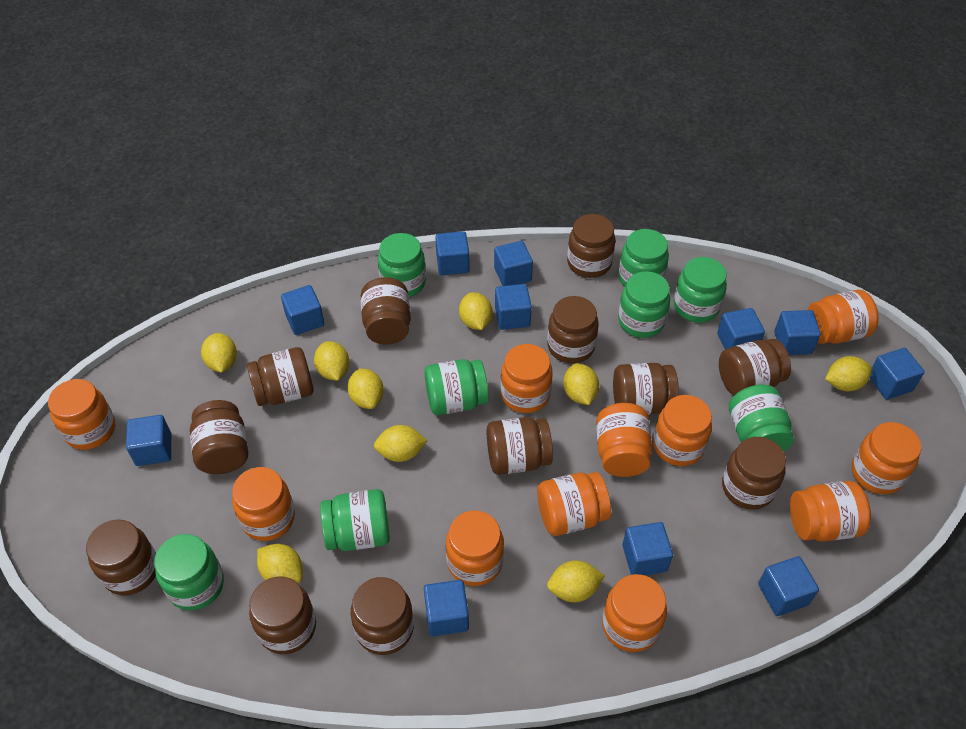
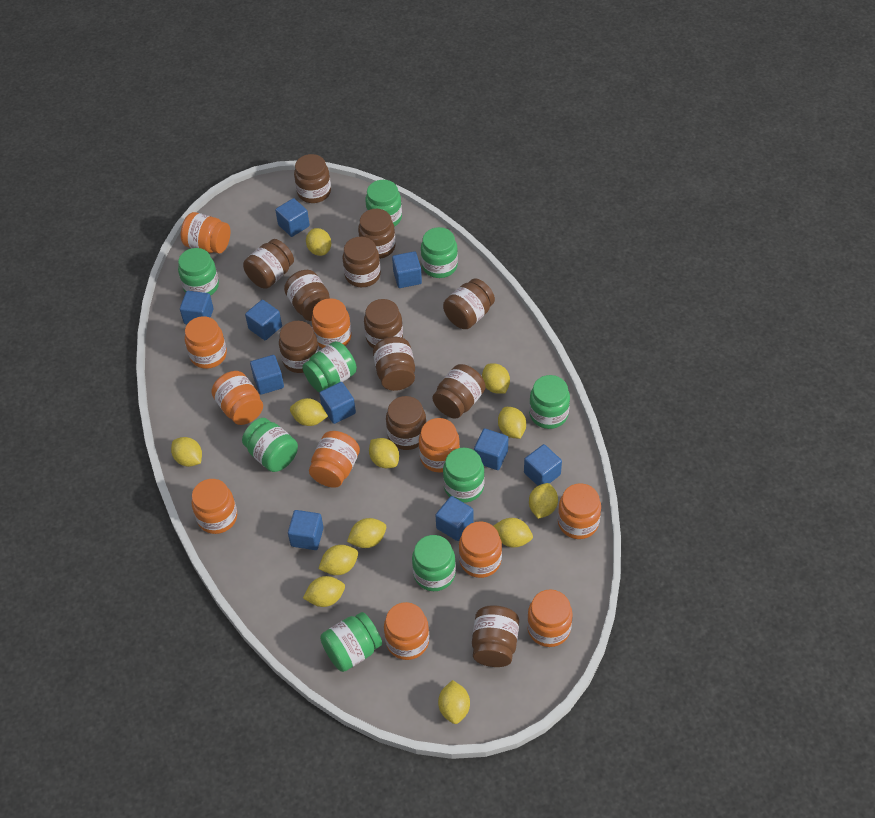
blue cube: [126,415,171,466] [281,285,324,335] [424,580,469,636] [435,231,470,275] [494,241,533,286] [495,284,532,330] [622,522,673,575] [717,308,765,350] [758,556,819,616] [774,310,821,355] [870,348,925,399] = 11 -> [180,291,214,324] [245,300,282,340] [250,355,284,395] [275,198,310,237] [288,510,324,550] [319,382,356,424] [392,251,422,288] [435,496,474,541] [474,428,508,470] [524,444,562,486] = 10
green jar: [154,534,224,610] [320,489,390,551] [378,233,426,297] [425,359,489,415] [618,229,669,287] [618,271,670,338] [674,257,727,323] [729,384,794,451] = 8 -> [178,248,219,296] [242,418,298,472] [302,341,357,392] [320,612,382,672] [365,180,402,227] [412,535,456,591] [421,227,458,278] [443,448,485,503] [529,375,570,429] = 9
yellow lemon: [201,333,237,372] [257,544,303,583] [314,341,349,381] [348,368,384,409] [374,425,428,462] [459,292,492,330] [547,560,604,602] [563,363,599,405] [825,356,872,391] = 9 -> [171,437,202,467] [290,398,328,426] [303,576,345,607] [306,228,331,256] [318,545,358,575] [347,518,386,548] [369,438,399,468] [438,680,470,724] [482,363,510,394] [494,518,533,547] [498,407,526,439] [529,483,558,519] = 12

